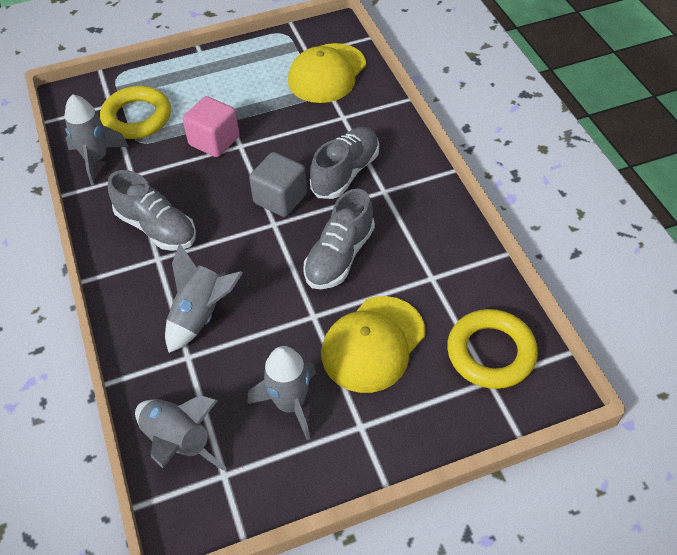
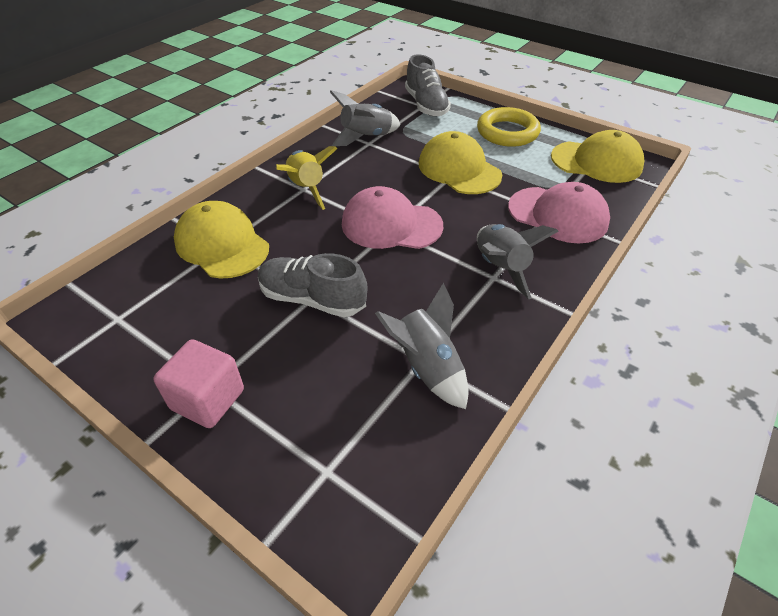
grey cube: [249,152,307,217] = 1 -> none = 0
grey rocket: [65,94,129,185] [135,395,226,471] [165,243,243,353] [247,346,316,440] = 4 -> [330,90,401,146] [375,283,469,409] [477,224,559,300] = 3
grey shoe: [108,170,196,251] [303,189,375,289] [310,127,379,199] = 3 -> [258,253,367,317] [405,54,451,116] = 2
pink cap: none = 0 -> [342,186,443,249] [508,182,610,243] = 2
yellow cap: [288,43,366,103] [321,296,425,393] = 2 -> [174,201,269,279] [419,131,502,194] [551,130,644,183] = 3
yellow ring: [100,86,171,139] [447,309,538,389] = 2 -> [477,107,541,147] = 1
yellow rocket: none = 0 -> [276,146,338,210] = 1

